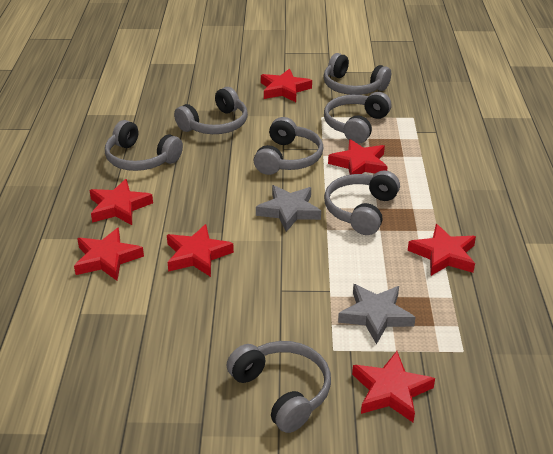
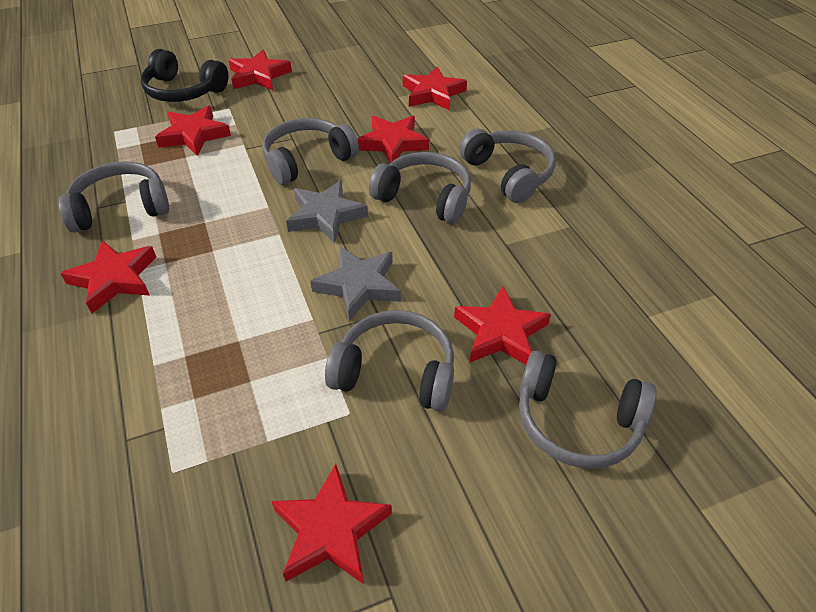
black headphones: none = 0 -> [141,49,228,102] = 1
grey headphones: [105,120,183,171] [174,87,248,134] [226,341,331,433] [254,117,324,175] [323,53,391,95] [324,92,392,144] [324,171,400,235] = 7 -> [58,161,169,233] [262,118,359,185] [325,310,454,412] [369,152,471,224] [459,129,556,203] [519,351,657,468] = 6

